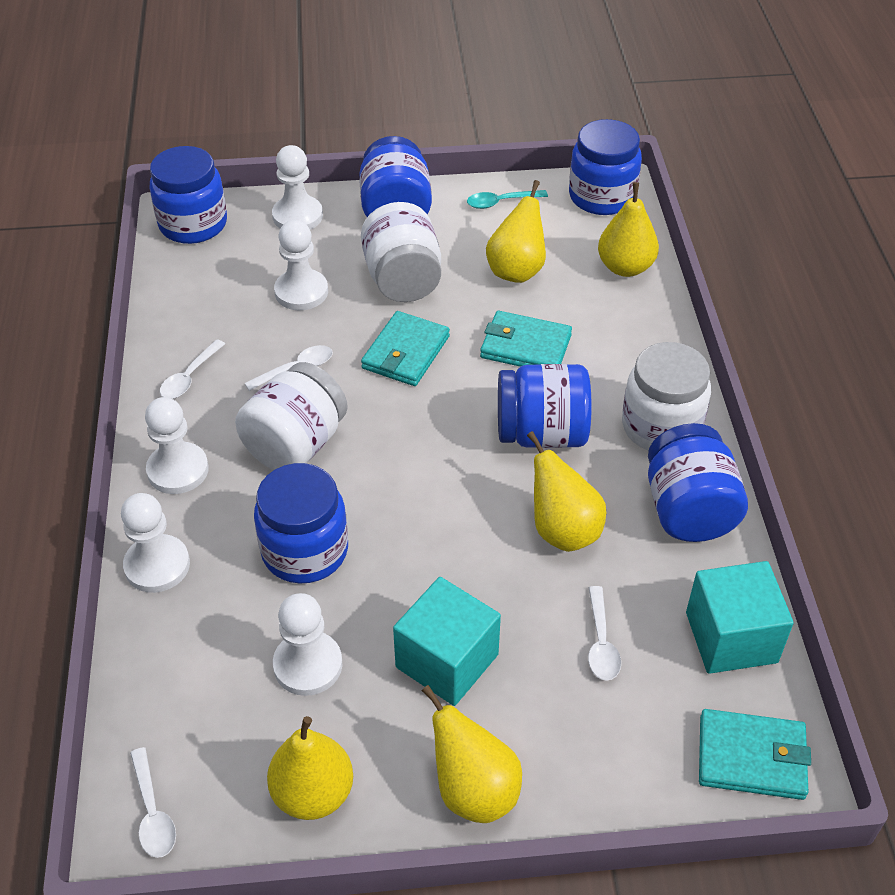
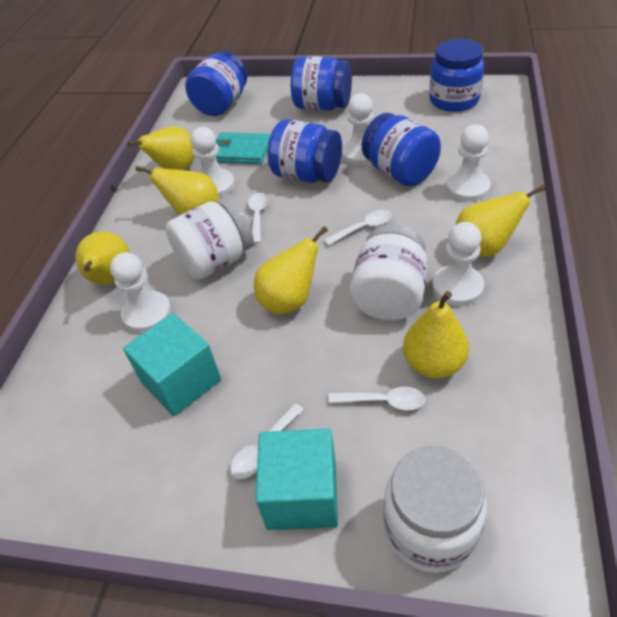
blue jar: [150,146,227,244] [254,463,348,584] [359,136,432,217] [498,364,592,448] [569,119,642,215] [648,423,748,542] = 6 -> [185,51,247,116] [268,119,342,183] [291,56,352,110] [362,113,441,186] [429,39,484,112] = 5
turquoise spoon: [467,190,548,209] = 1 -> none = 0
turquoise wallet: [361,311,450,386] [480,311,572,367] [699,709,811,800] = 3 -> [215,132,271,164] = 1
yellow pear: [267,716,353,820] [422,685,522,823] [486,180,546,283] [527,431,606,552] [598,182,659,277] = 5 -> [75,232,130,285] [127,126,195,170] [136,166,219,215] [254,226,328,314] [403,291,469,378] [455,185,545,257] = 6

